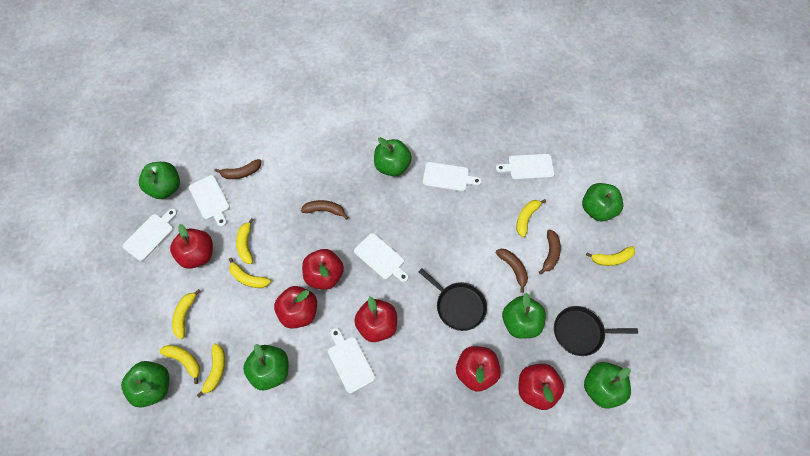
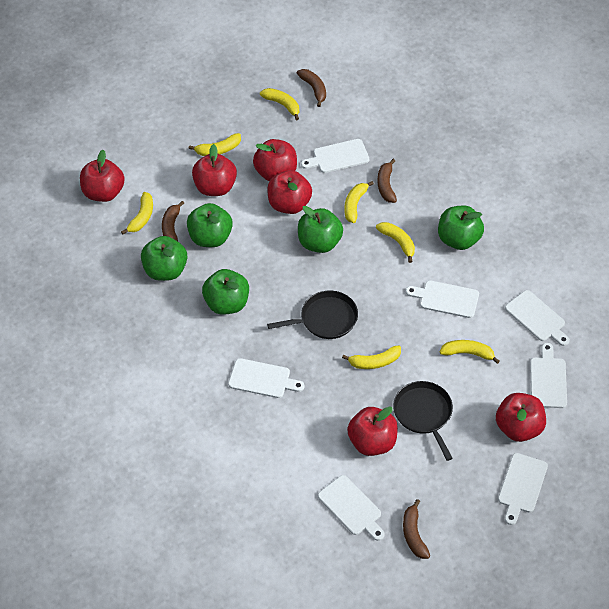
green apple: [121,361,169,408] [139,162,180,199] [243,344,288,390] [374,137,412,176] [502,293,546,339] [582,183,623,221] [584,362,631,409] = 7 -> [141,236,187,281] [187,203,233,247] [202,269,249,315] [298,206,343,253] [438,205,484,250] = 5
white cutting board: [123,209,177,261] [189,175,230,227] [328,328,375,393] [354,233,409,282] [423,162,482,192] [496,154,555,180] = 6 -> [228,358,305,398] [301,139,369,173] [318,475,385,541] [406,280,479,318] [498,453,548,525] [505,290,570,346] [530,343,567,408] = 7

